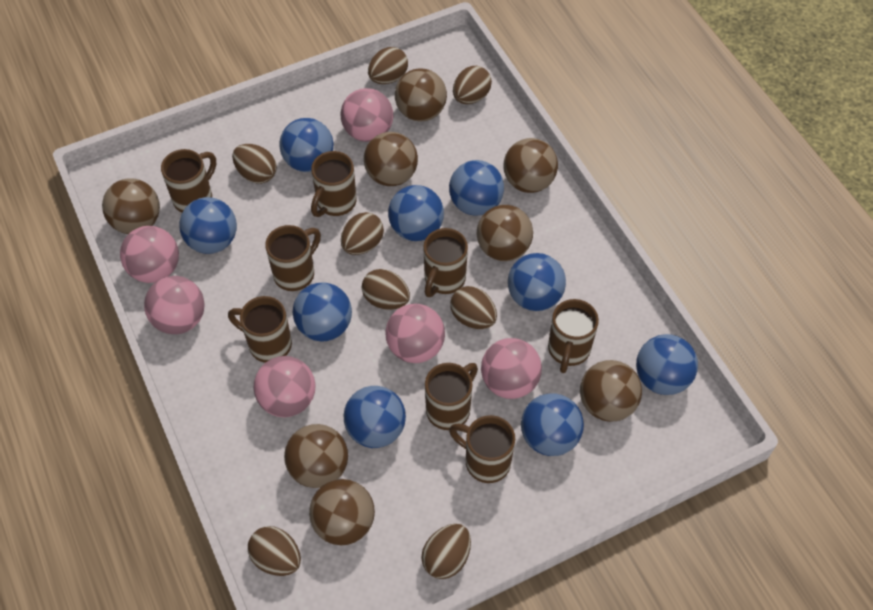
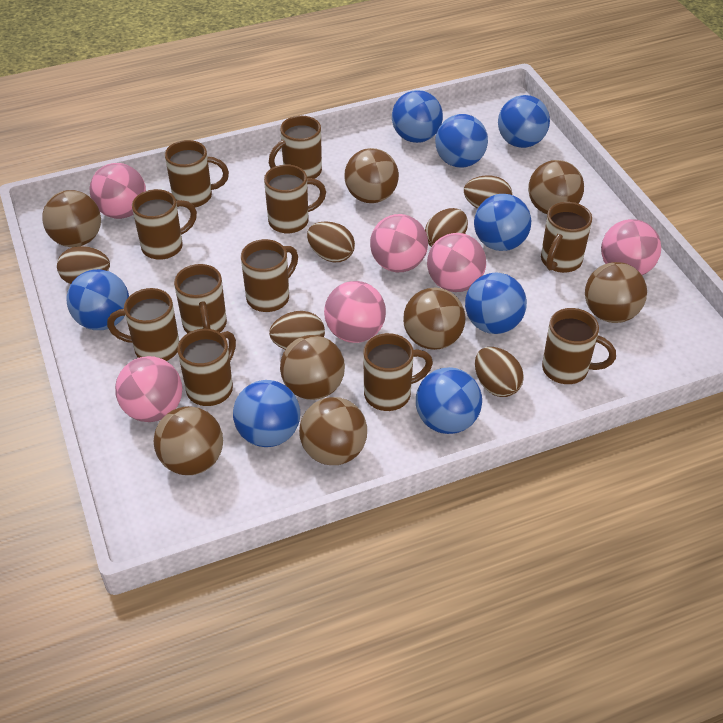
blue ball: [179,197,237,254] [279,118,333,172] [293,282,352,342] [343,386,406,448] [388,185,444,241] [449,160,504,216] [508,253,566,311] [521,393,584,456] [636,334,698,395] = 9 -> [66,269,129,330] [233,380,300,447] [392,90,443,143] [416,367,482,434] [435,114,488,167] [465,273,527,334] [474,194,531,251] [498,95,550,148] = 8
brown egg: [232,144,277,184] [248,526,301,576] [341,212,384,255] [362,269,410,310] [368,47,408,84] [421,524,471,579] [450,286,497,329] [453,66,492,104] = 8 -> [57,246,110,284] [269,311,325,350] [307,221,355,262] [425,208,468,247] [464,175,512,209] [475,347,524,397] = 6
brown mug: [161,149,216,212] [228,296,292,363] [265,225,321,291] [311,151,356,217] [423,228,468,297] [425,363,478,430] [449,415,515,483] [548,299,599,373] = 8 -> [107,288,179,361] [132,189,197,260] [165,140,229,207] [174,264,227,333] [177,329,236,406] [241,239,298,312] [264,165,326,234] [269,116,322,179] [363,333,433,411] [541,202,592,273] [542,308,616,384] = 11

